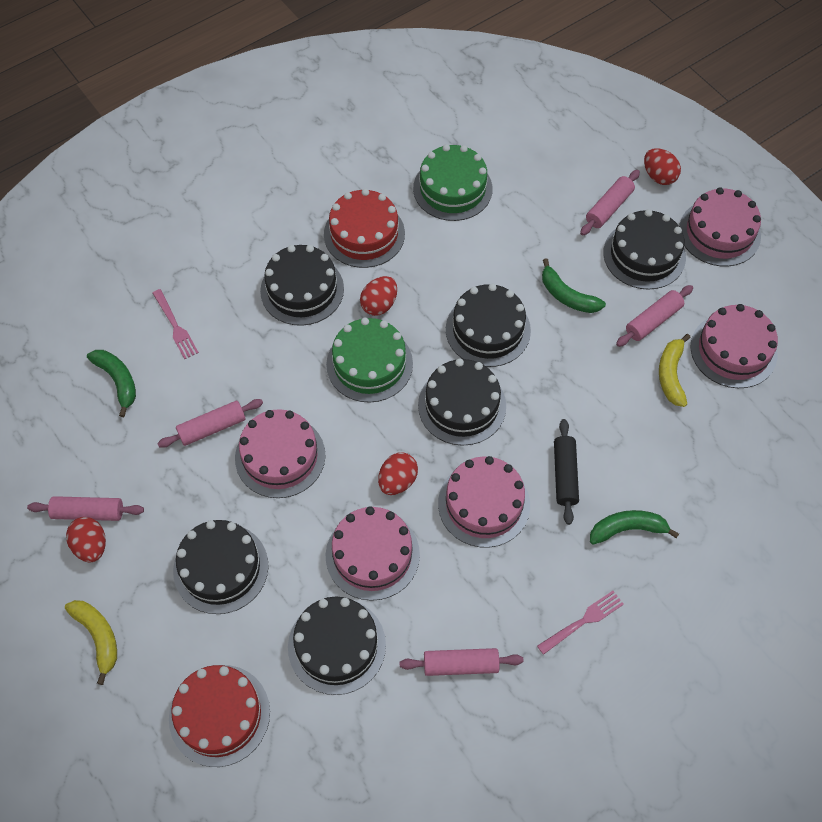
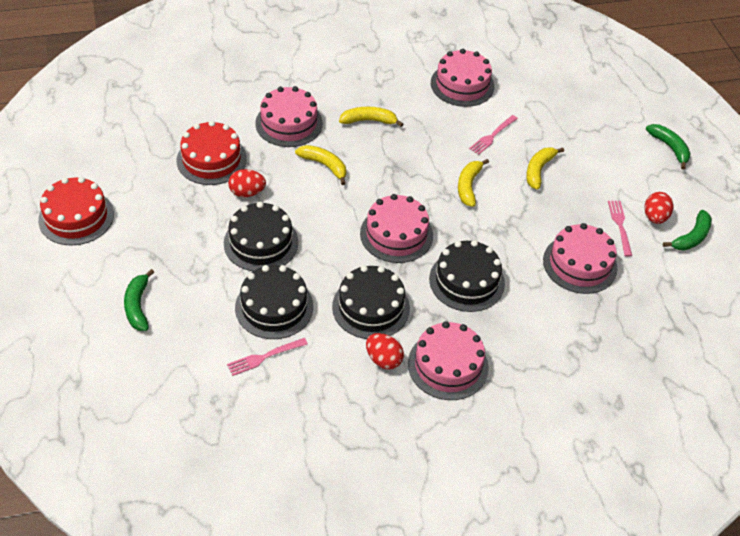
black cake: [173,520,269,614] [260,245,344,326] [288,597,386,695] [418,359,506,446] [446,284,531,367] [603,209,686,290] = 6 -> [224,202,298,271] [235,265,313,339] [332,265,410,339] [429,240,505,312] = 4
black rolling pin: [554,419,579,525] = 1 -> none = 0
green cake: [326,318,413,403] [413,144,493,221] = 2 -> none = 0
pink fork: [153,289,199,359] [537,591,624,655] = 2 -> [227,338,308,376] [469,115,518,155] [608,201,632,257] = 3
pink rolling pin: [27,496,144,521] [157,399,263,448] [400,648,523,676] [580,170,640,236] [616,285,693,347] = 5 -> none = 0
red egg: [66,517,106,563] [360,276,397,316] [378,453,418,495] [644,148,681,185] = 4 -> [228,169,266,197] [366,333,404,370] [645,192,673,224] = 3
yellow banana: [65,600,117,685] [659,334,691,407] = 2 -> [295,145,346,185] [339,107,403,127] [458,159,489,207] [526,147,564,190] = 4

